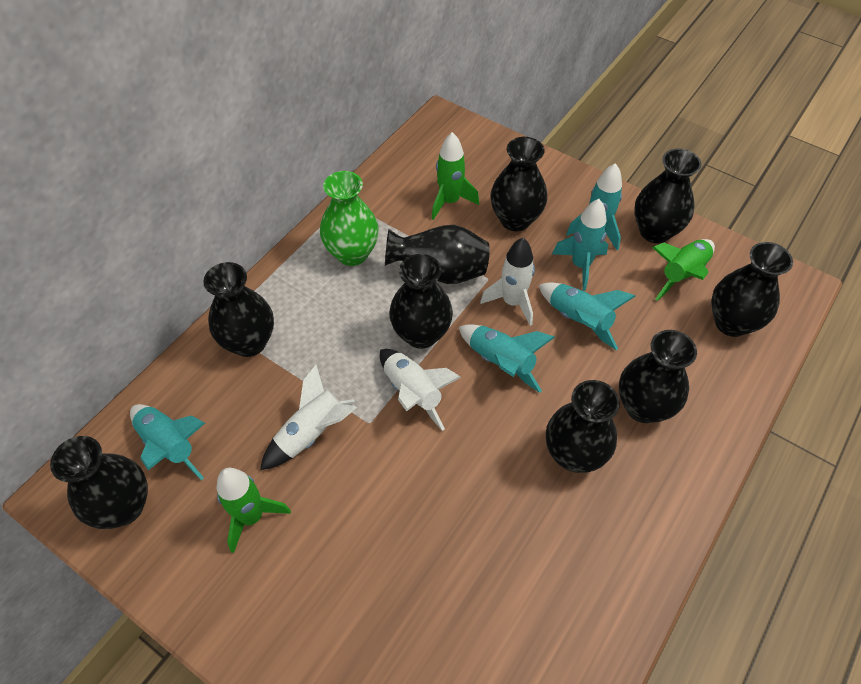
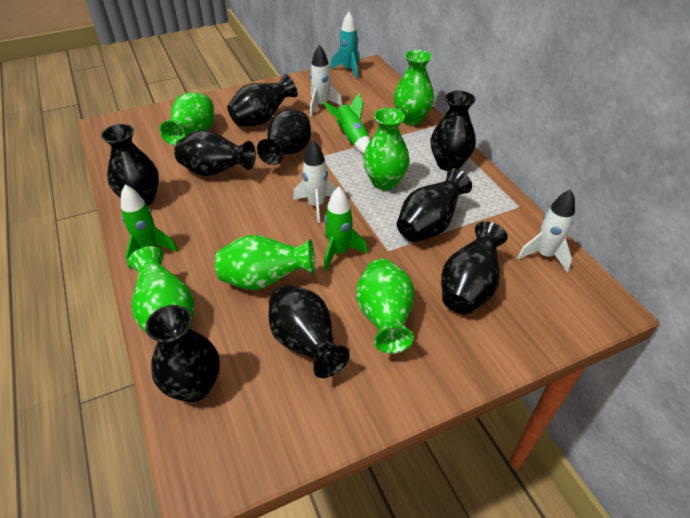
green vase: [320,171,379,266] = 1 -> [128,246,195,342] [159,93,214,146] [215,235,315,290] [356,259,414,354] [363,108,410,190] [394,50,434,125] = 6
turquoise rocket: [130,404,205,480] [459,324,555,393] [539,282,636,350] [552,199,608,291] [566,163,622,250] = 5 -> [330,12,360,79] = 1

